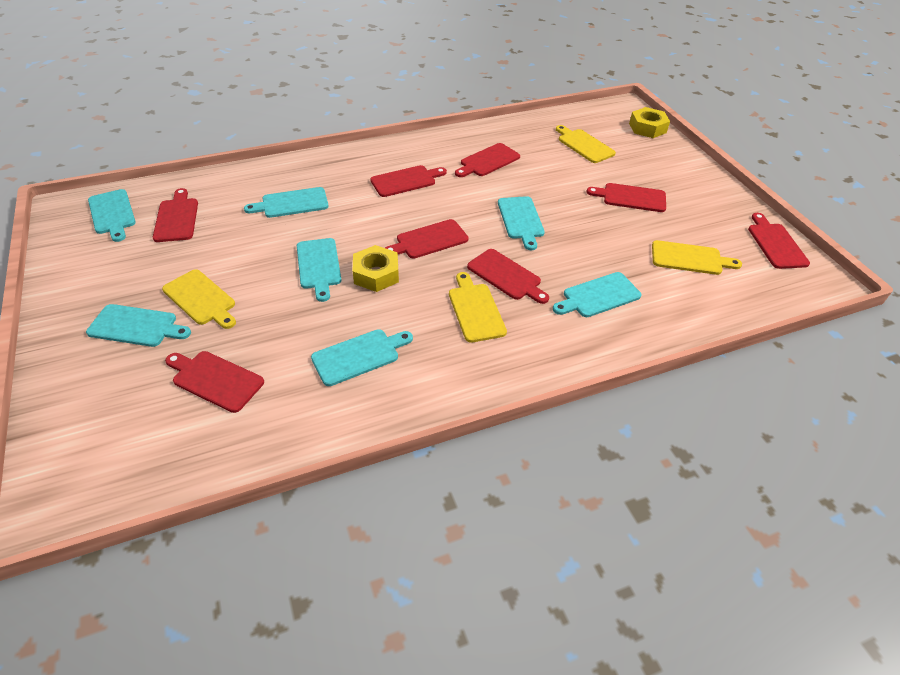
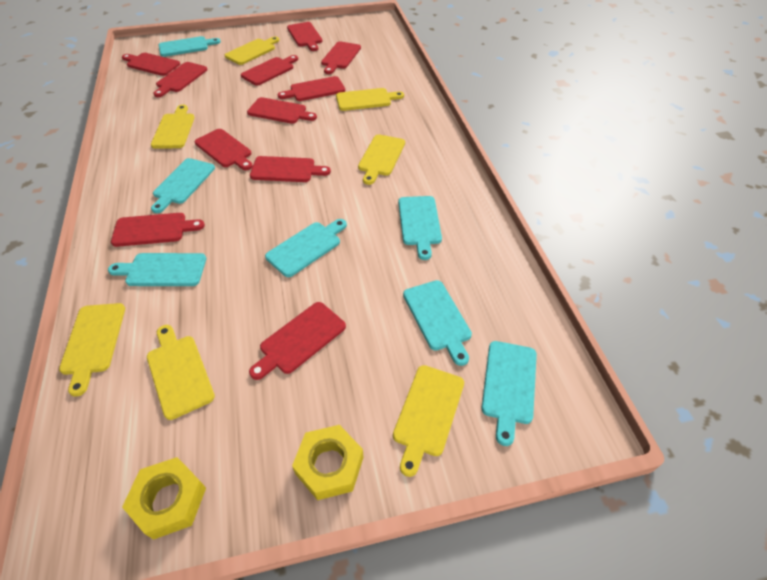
red cutting board: [153,188,198,242] [165,351,264,413] [370,165,447,197] [385,219,469,259] [455,143,520,177] [467,249,549,304] [586,183,666,212] [748,213,810,269] = 8 -> [111,213,205,247] [122,53,180,76] [153,62,208,97] [195,129,253,170] [241,55,298,86] [247,97,317,124] [249,302,346,380] [250,156,331,182] [278,76,345,101] [287,22,322,51] [321,41,361,74] = 11
yellow cutting board: [162,269,236,329] [449,272,507,343] [556,125,616,163] [652,240,742,275] = 4 -> [59,303,125,397] [147,325,215,420] [151,105,195,149] [225,37,279,65] [336,88,404,111] [358,134,405,185] [393,365,464,477] = 7

